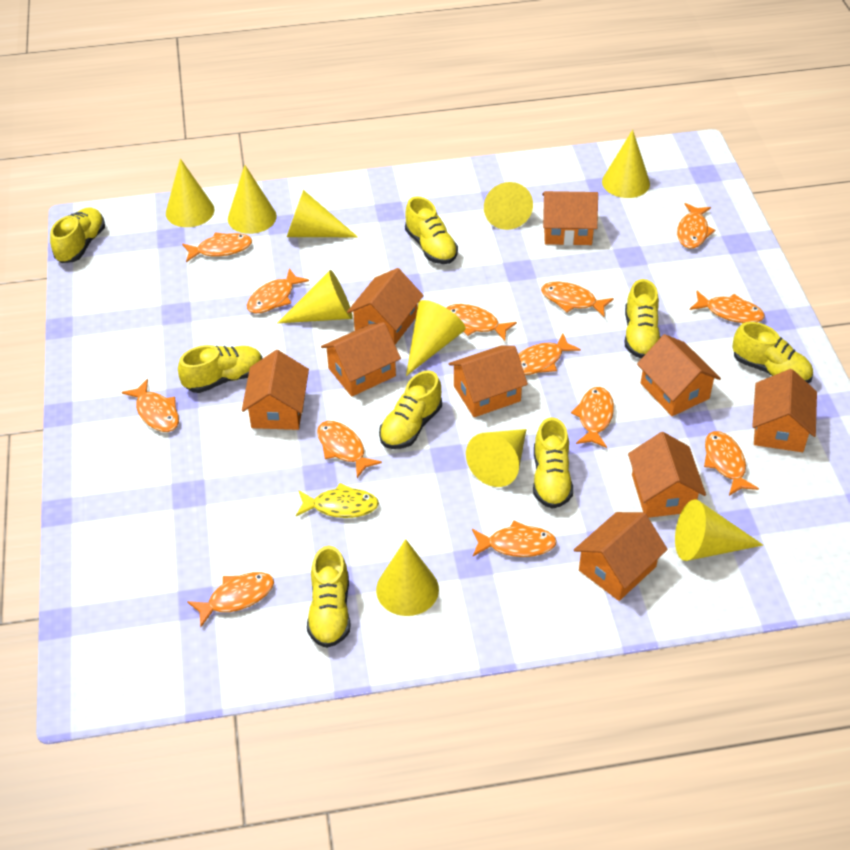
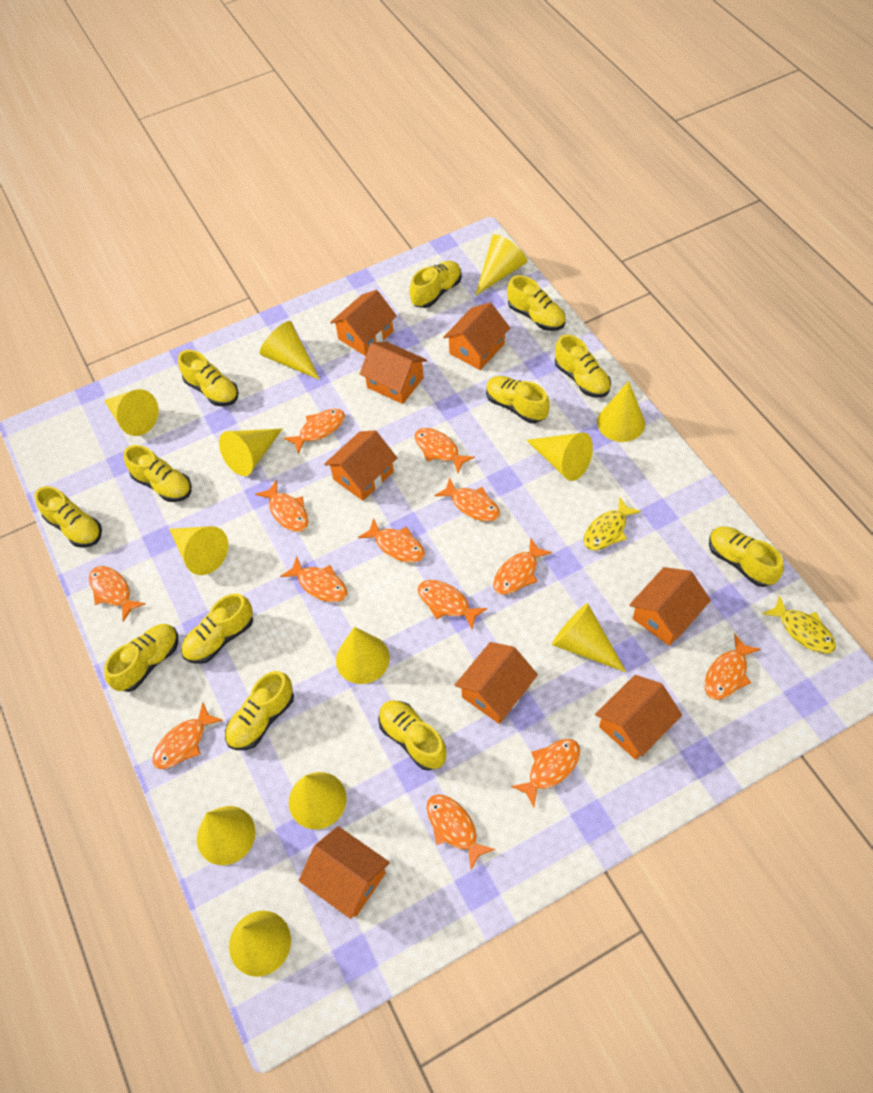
orange house: [242,350,309,430] [321,322,401,396] [347,268,424,345] [449,346,528,417] [542,191,598,245] [574,512,668,601] [628,432,706,518] [637,334,721,416] [752,369,817,452] = 9 -> [299,826,390,919] [324,430,397,501] [330,290,397,356] [360,342,427,404] [443,302,510,370] [455,642,538,724] [595,675,682,760] [629,567,711,646] = 8
yellow cone: [166,159,215,227] [228,165,277,234] [277,270,353,323] [287,190,358,237] [376,539,439,616] [406,300,466,376] [466,429,527,487] [484,182,533,230] [602,130,650,198] [675,500,763,561] = 10 -> [104,389,159,436] [169,526,228,575] [197,806,255,865] [219,429,282,476] [229,911,291,977] [260,321,320,380] [289,772,347,829] [336,627,390,684] [476,234,527,295] [526,433,593,481] [552,603,626,672] [597,381,645,442] = 12
yellow fish: [296,483,379,518] = 1 -> [584,496,641,550] [762,595,836,654] = 2
yellow shoe: [50,207,105,263] [178,345,263,393] [307,546,351,648] [379,370,442,449] [405,197,458,264] [533,417,573,509] [625,279,661,359] [732,322,813,383] = 8 -> [35,486,102,548] [104,624,178,692] [124,445,192,502] [178,350,239,406] [181,593,253,664] [225,671,294,750] [378,700,447,770] [410,261,462,308] [486,376,549,423] [507,275,565,331] [555,334,611,398] [709,526,784,587] = 12

